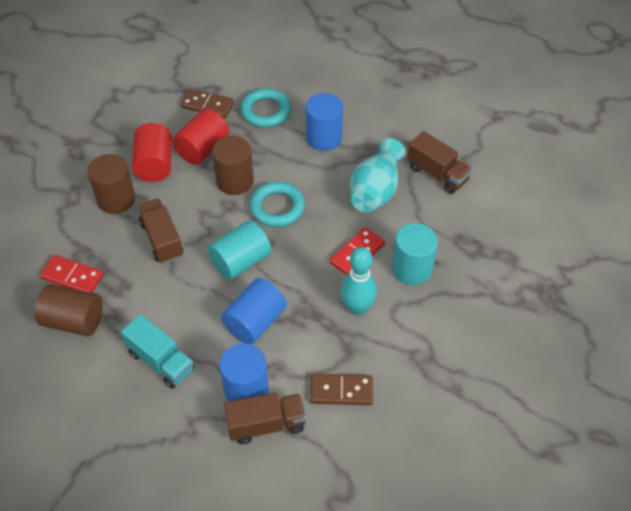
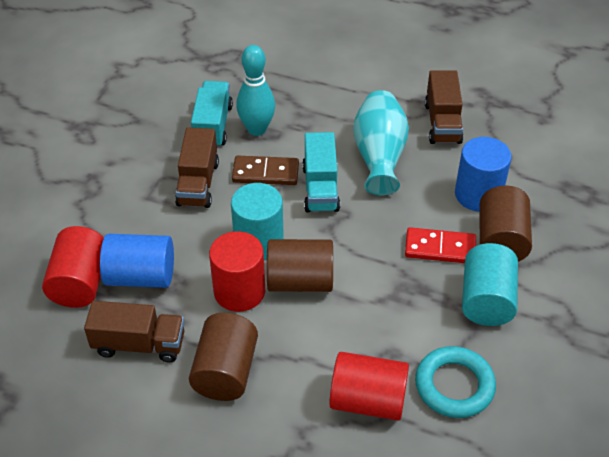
blue cylinder: [219,343,269,402] [221,278,287,344] [306,93,343,151] = 3 -> [100,234,174,288] [455,137,511,212] = 2
brown domino: [180,89,234,118] [310,374,373,405] = 2 -> [232,156,299,185] = 1
red cylinder: [132,123,172,182] [172,108,229,165] = 2 -> [42,226,104,308] [209,231,265,312] [329,352,409,421] = 3
red domino: [40,255,103,293] [330,227,385,275] = 2 -> [405,227,476,263] = 1
turquoise ring: [240,88,291,128] [250,182,305,227] = 2 -> [415,346,496,418] = 1
turquoise truck: [121,314,194,389] = 1 -> [191,81,233,148] [302,132,340,213] = 2

